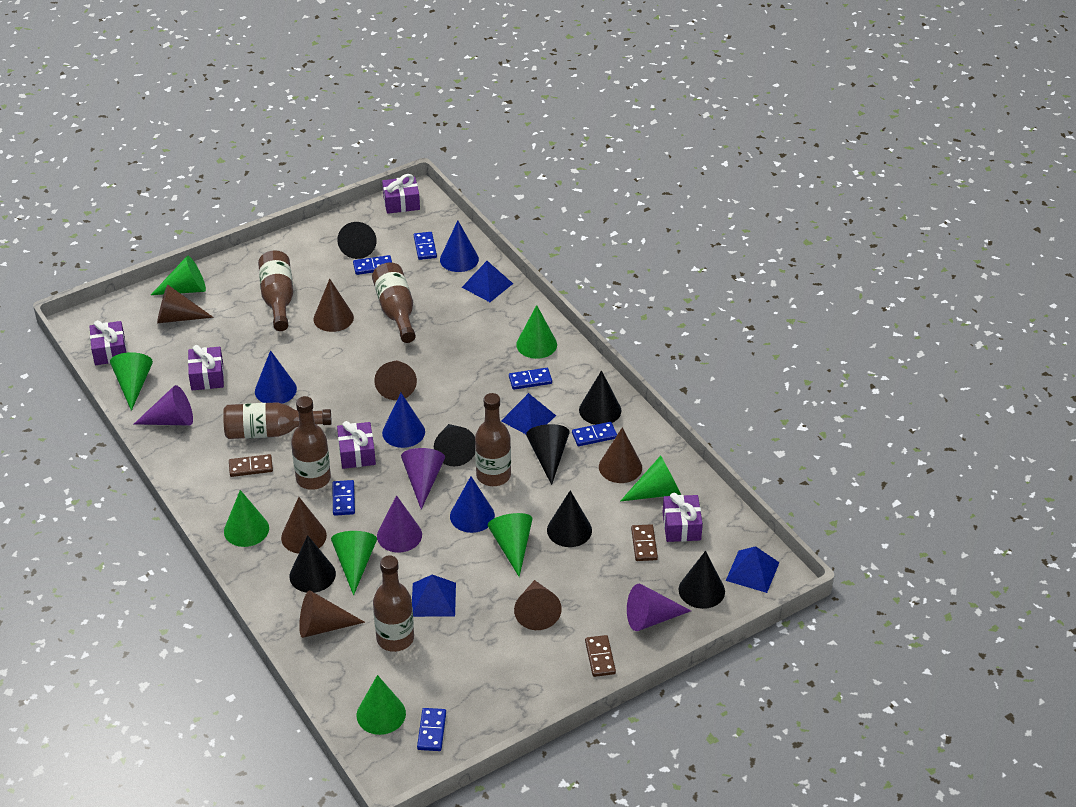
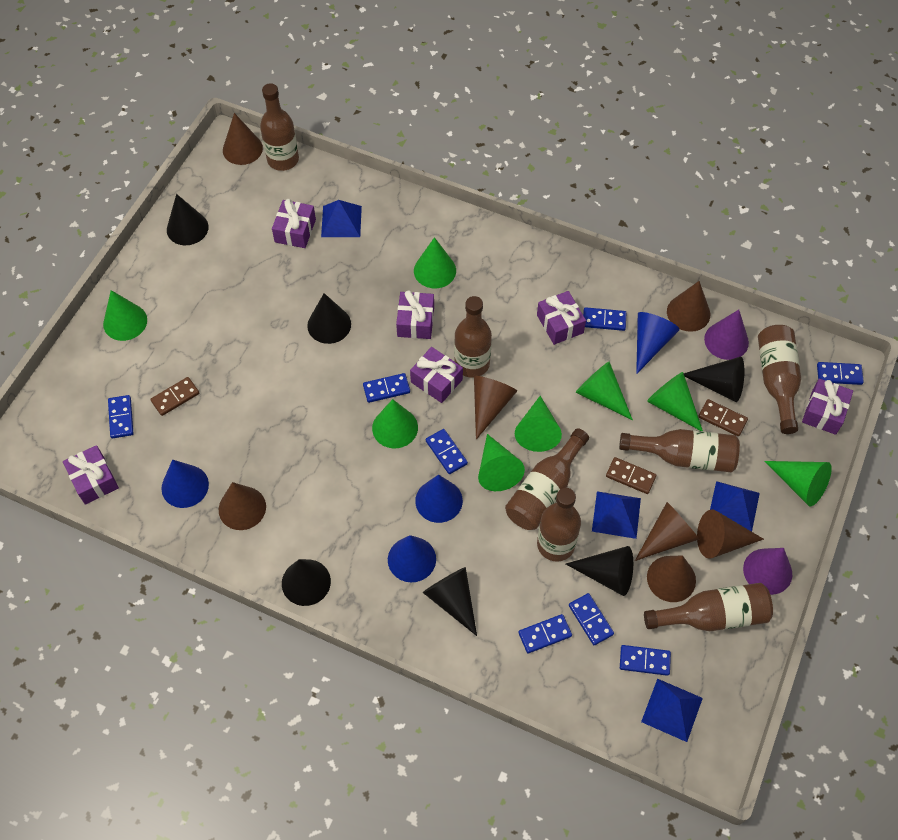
black cone: [290,535,336,593] [337,222,377,259] [434,424,475,466] [526,424,570,485] [547,490,592,547] [579,370,621,425] [679,551,725,609] = 7 -> [167,194,209,245] [282,559,331,606] [307,293,351,344] [423,567,477,636] [566,546,633,596] [684,357,744,402] = 6
blue domino: [332,480,355,516] [353,255,392,275] [414,232,437,260] [417,708,446,751] [509,368,552,390] [572,422,617,446] = 6 -> [108,395,133,438] [363,373,410,403] [426,429,468,474] [518,614,572,653] [569,593,614,645] [583,307,626,331] [620,645,671,676] [817,362,864,385] = 8
brown bottle: [223,402,332,439] [258,250,293,331] [291,396,331,490] [372,262,416,343] [373,555,414,652] [475,393,511,486] = 6 -> [260,83,299,171] [454,296,492,378] [505,428,589,530] [537,488,581,561] [619,429,740,472] [644,583,773,631] [758,325,801,434] = 7
purple cone: [134,385,193,426] [377,495,422,552] [401,448,445,510] [627,584,691,631] = 4 -> [704,310,749,360] [743,548,792,595] = 2
purple gift: [89,320,126,365] [188,345,224,390] [337,421,376,469] [382,174,420,214] [662,493,703,542] = 5 -> [63,445,119,505] [272,199,316,248] [396,290,434,339] [410,347,463,403] [537,291,586,345] [802,379,853,435] = 6

